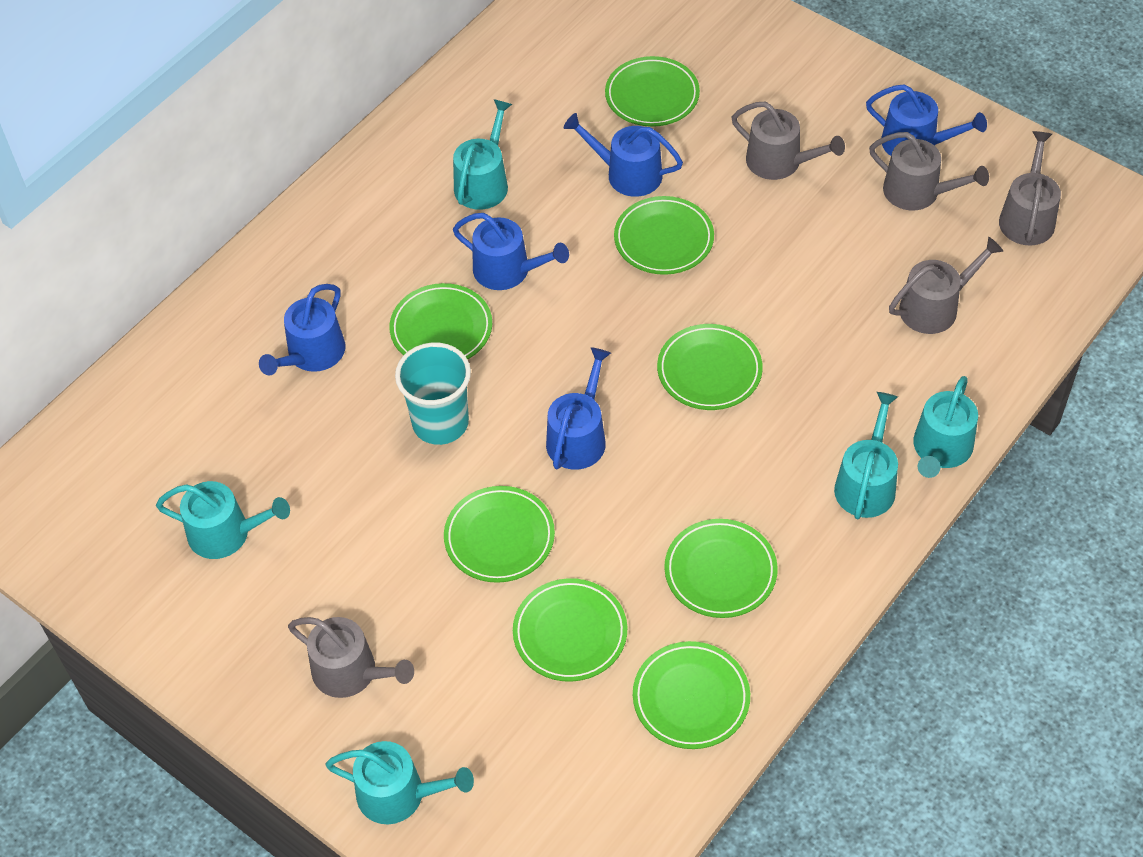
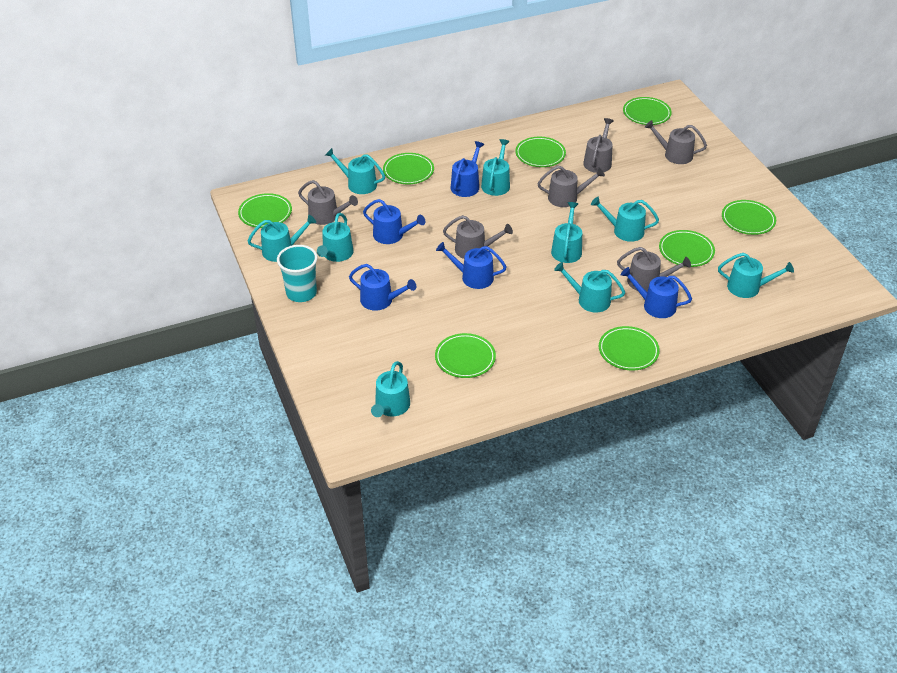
grey watering can: [288,617,414,698] [731,102,845,180] [869,132,989,211] [889,237,1004,334] [999,131,1061,245] = 5 -> [298,180,358,225] [443,215,513,259] [537,166,605,207] [583,118,614,173] [617,247,691,292] [645,120,707,164] = 6
turquoise watering can: [156,481,290,559] [325,741,474,824] [453,99,512,210] [834,392,898,519] [913,376,978,478] = 5 -> [248,215,316,262] [317,213,353,262] [325,148,385,194] [371,361,410,417] [481,139,510,196] [551,202,582,263] [554,262,625,312] [591,197,659,242] [718,253,794,298] = 9

